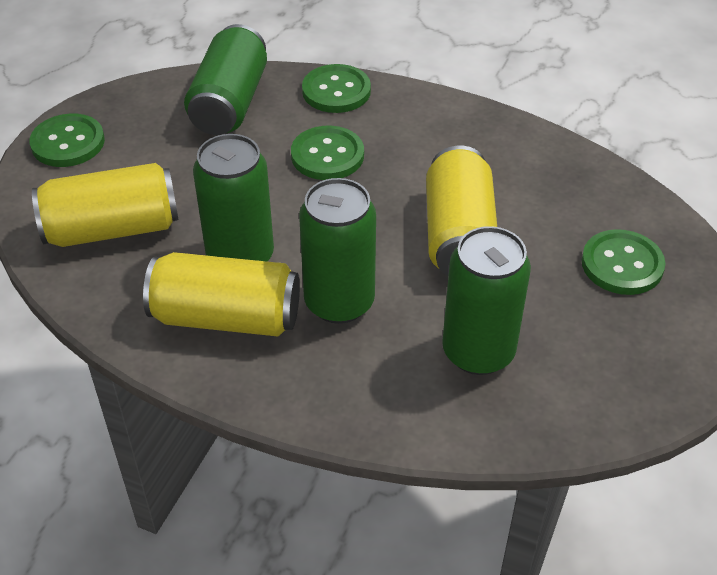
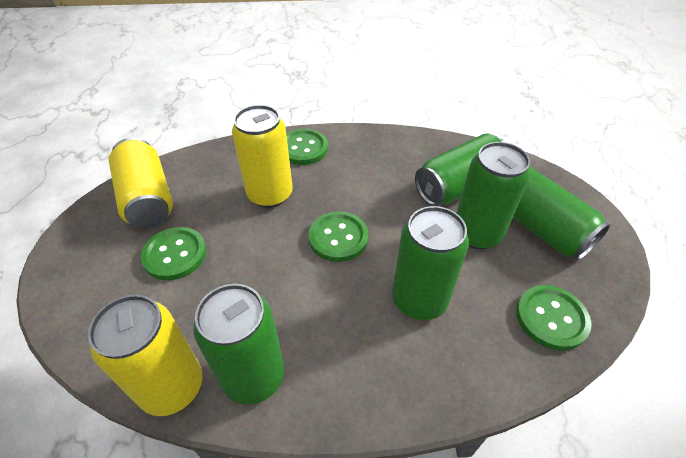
green can: [184,24,267,135] [193,134,274,261] [299,178,376,324] [442,226,531,375] = 4 -> [193,284,285,405] [392,206,469,320] [415,133,505,206] [457,142,530,249] [513,167,610,260] = 5

